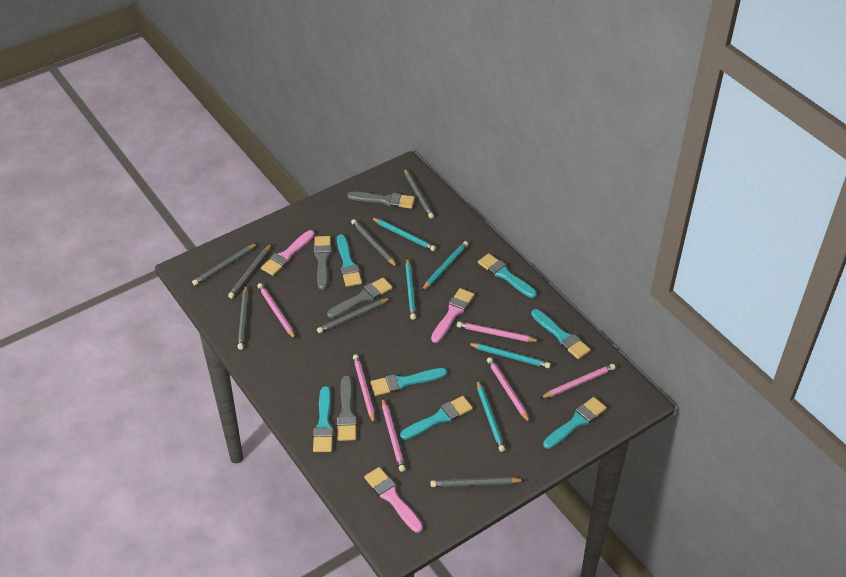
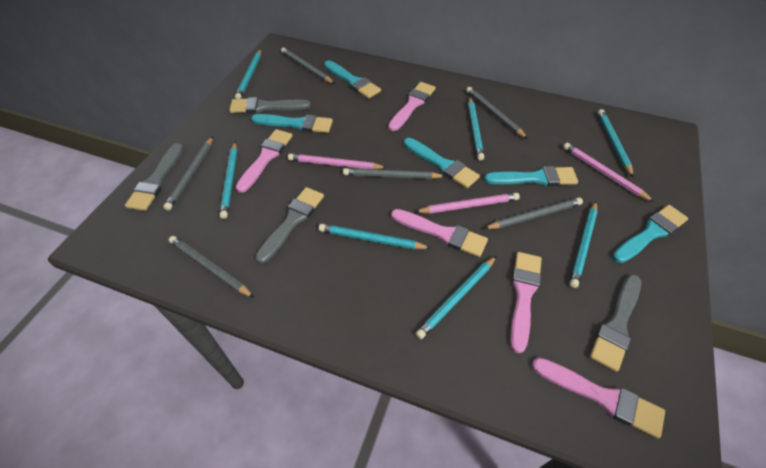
grey pencil: [192,243,258,285] [228,243,272,298] [237,285,248,350] [317,298,390,333] [351,219,397,267] [404,169,434,218] [431,477,524,487] = 7 -> [163,136,213,210] [169,236,254,298] [281,48,335,84] [343,168,445,179] [466,87,528,139] [484,197,583,229] = 6
pink brush: [261,230,315,276] [364,467,423,533] [431,288,474,343] = 3 -> [236,129,293,193] [388,82,436,131] [391,209,488,257] [510,252,542,353] [532,358,665,438] = 5
pink pencil: [257,283,296,339] [353,354,375,424] [382,397,406,472] [457,321,539,342] [487,357,530,423] [540,364,616,399] = 6 -> [288,154,387,169] [415,193,520,213] [563,143,654,202] = 3
turquoise brush: [313,386,333,452] [337,234,362,287] [370,368,447,396] [400,396,473,440] [478,253,537,298] [531,309,591,359] [543,397,607,449] = 7 -> [251,114,333,133] [324,60,381,99] [404,138,480,188] [484,166,578,186] [612,205,688,263] = 5
turquoise pencil: [371,217,436,251] [405,258,416,320] [421,241,468,291] [467,343,551,368] [477,380,505,452] = 5 -> [219,142,237,219] [235,49,261,99] [319,224,431,249] [415,256,496,339] [468,97,484,161] [569,201,598,288] [598,109,634,177] = 7

